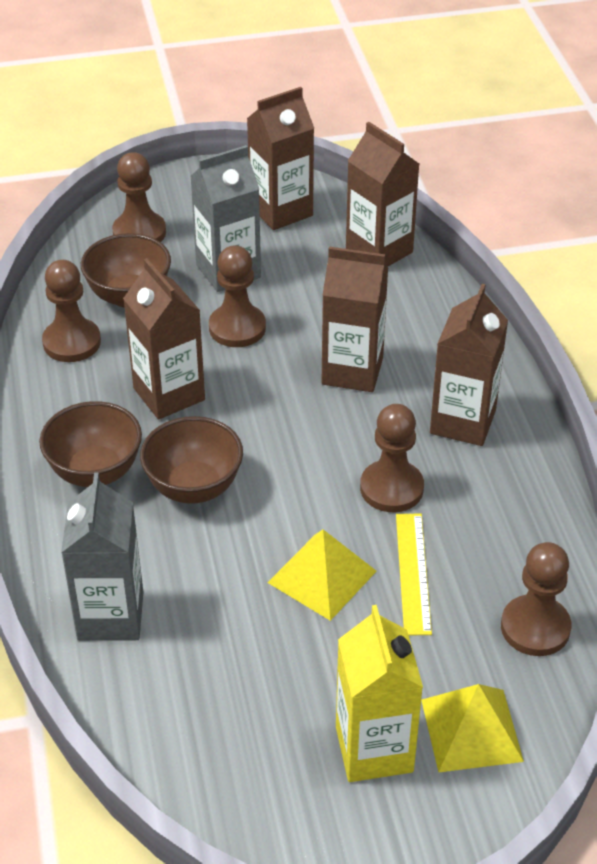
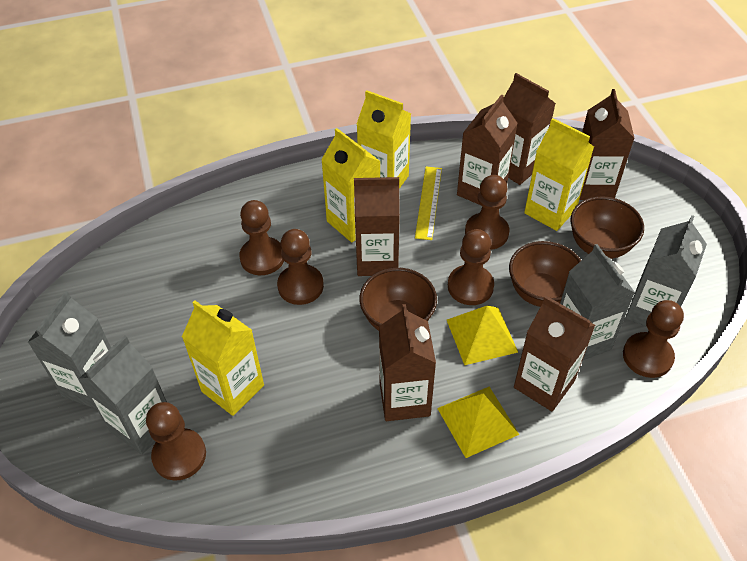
brown carton: [123,258,205,419] [247,87,314,230] [321,246,388,392] [346,122,419,267] [430,284,508,446] = 5 -> [354,177,400,276] [379,304,436,421] [457,94,518,205] [503,73,556,185] [514,296,595,411] [579,89,634,200] = 6
brown pawn: [42,260,101,362] [112,152,166,242] [209,245,266,347] [360,404,424,512] [501,542,571,656] = 5 -> [146,402,206,480] [239,200,284,275] [277,229,324,305] [448,229,494,305] [465,175,509,250] [623,300,684,378] = 6
grey carton: [61,473,143,641] [190,145,261,292] = 2 -> [28,291,111,409] [79,335,167,455] [560,244,635,360] [625,215,707,327] = 4
yellow carton: [336,605,423,782] = 1 -> [182,300,264,416] [321,128,381,242] [356,90,411,189] [524,118,594,231] = 4

